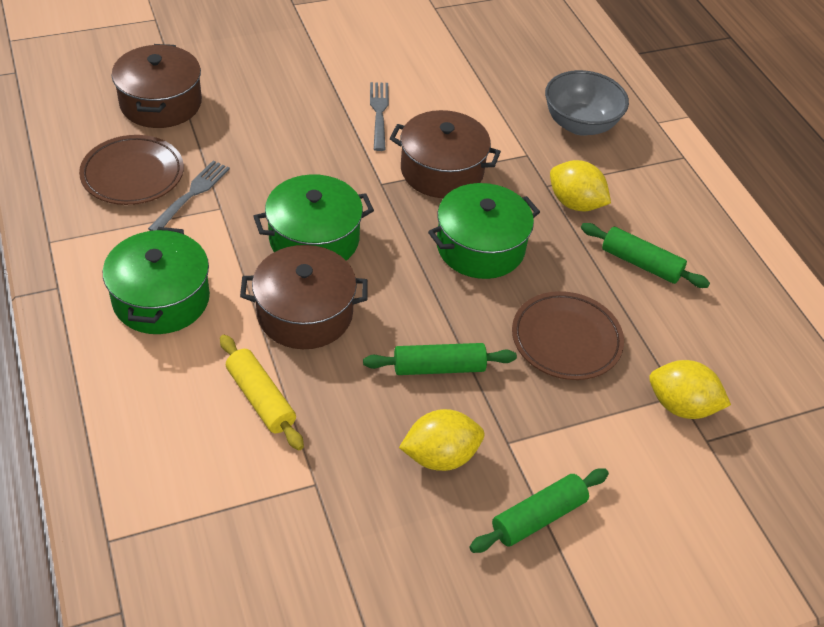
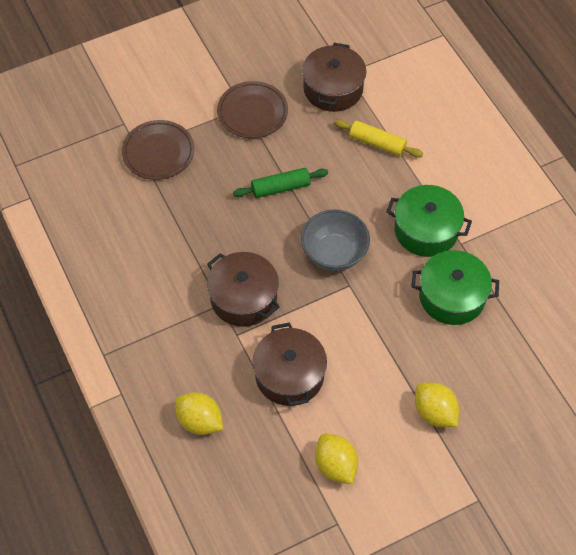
green pot: [103,227,210,334] [253,174,374,261] [428,183,540,279] = 3 -> [386,185,472,257] [411,250,499,325] = 2
green rolling pin: [363,343,517,375] [469,468,609,553] [581,223,710,288] = 3 -> [233,168,328,198] = 1
grey fork: [148,160,230,231] [370,82,389,151] = 2 -> none = 0

